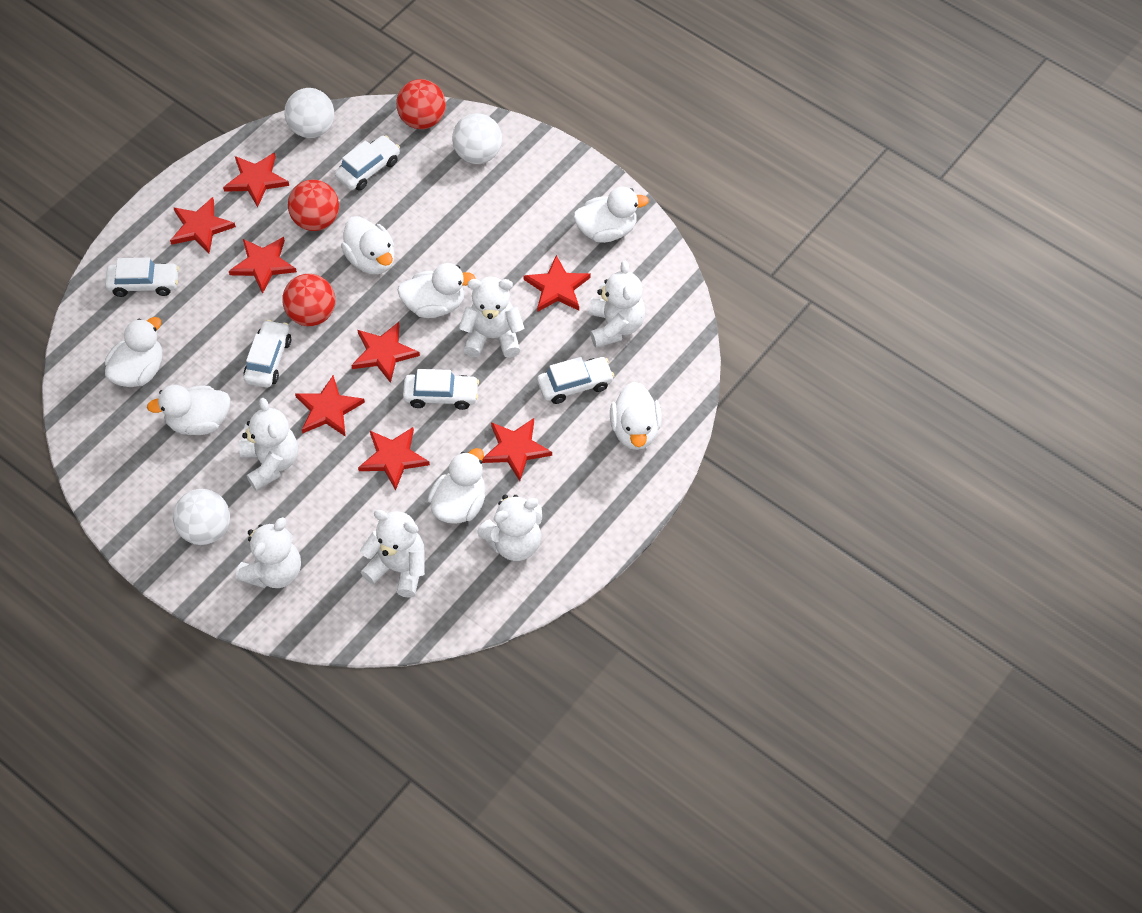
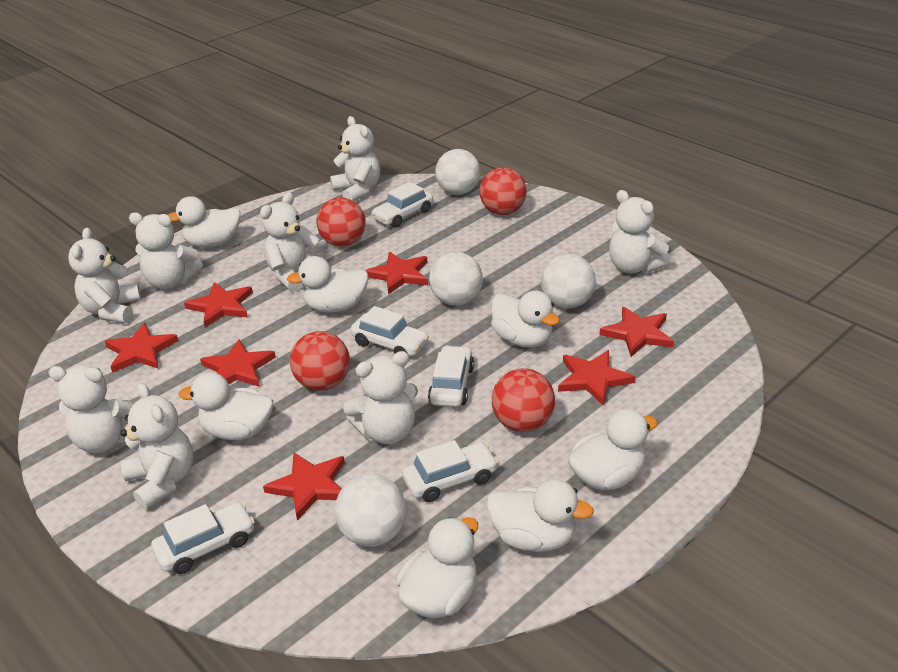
red ball: [282,274,335,326] [288,180,339,231] [396,79,446,129] = 3 -> [290,331,350,391] [316,197,365,247] [479,167,527,215] [492,368,555,432] = 4
red star: [170,197,236,254] [223,153,289,207] [229,237,297,294] [295,375,365,437] [351,322,420,383] [358,427,430,491] [482,418,552,481] [523,255,591,312] = 8 -> [105,323,179,373] [184,282,253,328] [200,339,276,387] [263,452,345,520] [365,252,428,295] [558,350,635,406] [600,307,674,357] = 7
white ball: [173,489,230,545] [285,88,334,138] [452,113,502,164] = 3 -> [335,474,406,547] [429,252,483,306] [435,149,481,195] [541,254,596,308] = 4
white teddy bear: [236,517,301,588] [239,398,298,490] [360,510,425,598] [459,277,524,358] [477,495,542,561] [589,261,645,348] = 6 -> [48,365,136,453] [68,228,141,323] [120,383,193,510] [129,212,203,289] [260,192,327,292] [330,116,380,202] [343,351,418,444] [609,190,671,274] = 8

